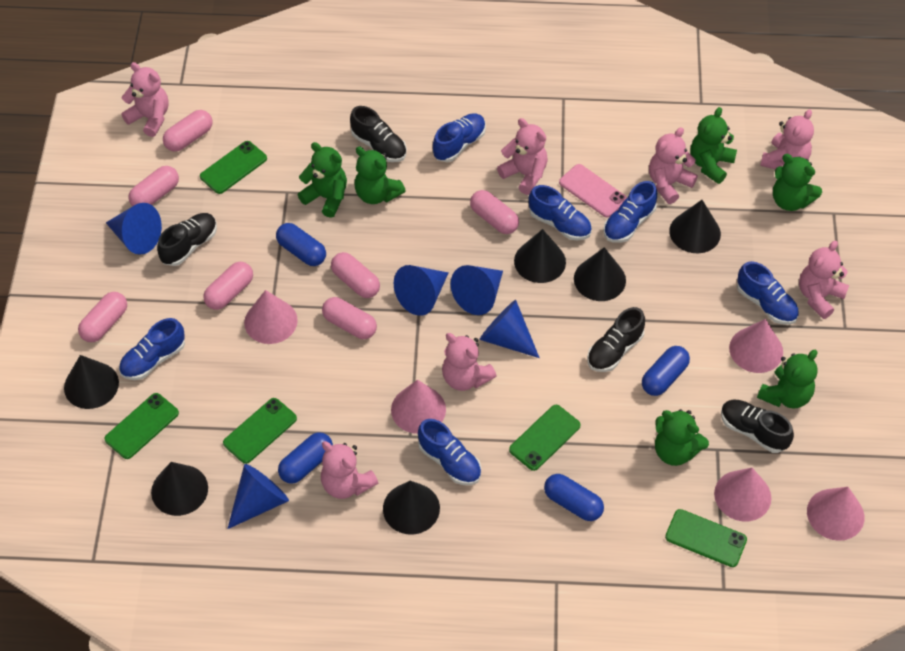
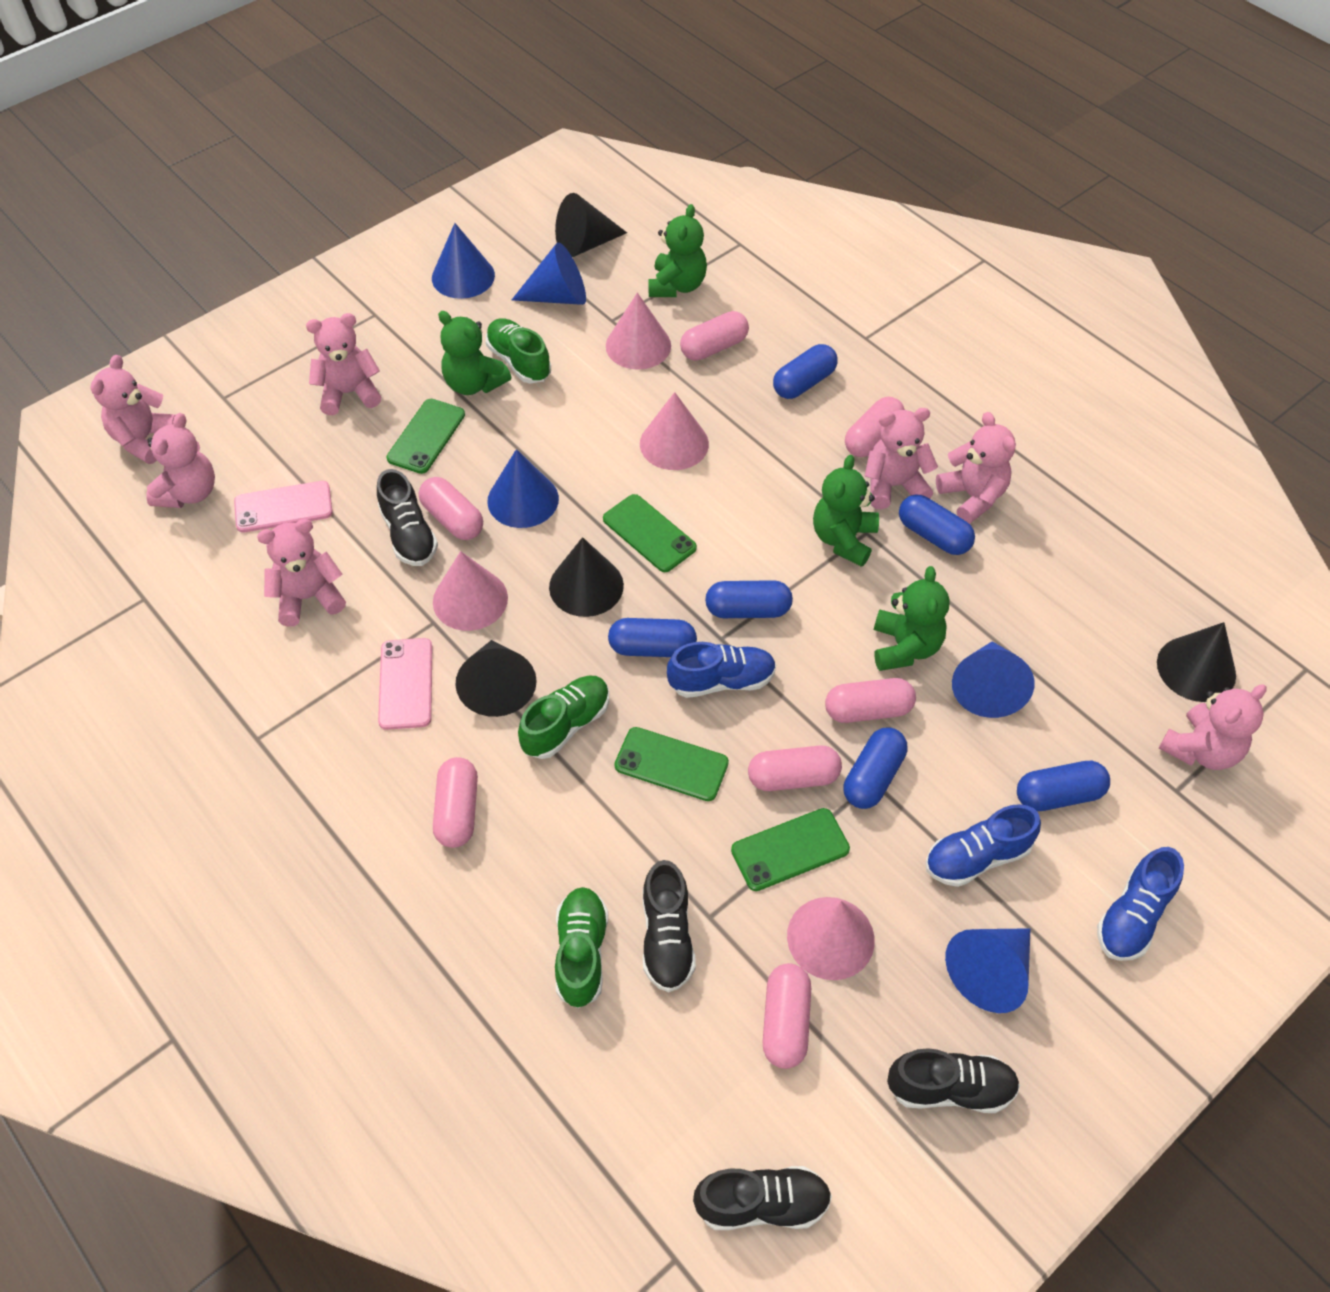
black cone: [64,355,119,409] [151,462,208,516] [383,481,440,534] [514,229,566,283] [574,247,626,301] [669,200,721,253] = 6 -> [455,640,537,717] [549,537,624,617] [555,193,627,257] [1157,622,1236,702] = 4
blue capsule: [276,223,326,266] [278,432,333,484] [544,474,604,521] [642,346,690,396] = 4 -> [608,618,697,657] [705,580,793,618] [773,344,837,399] [844,727,907,809] [899,494,975,555] [1017,761,1110,811] = 6
blue shoe: [119,318,185,380] [418,419,481,485] [433,113,486,162] [529,185,592,240] [603,181,657,243] [737,261,799,325] = 6 -> [667,642,776,698] [925,804,1041,887] [1097,847,1184,961] = 3
green phone: [104,393,179,459] [200,141,267,194] [223,398,297,464] [509,405,581,471] [665,509,747,567] = 5 -> [386,399,465,474] [603,494,697,572] [615,727,729,801] [731,808,850,891] = 4
green shoe: none = 0 -> [486,318,551,384] [518,676,609,759] [555,887,608,1008] = 3
green teddy bear: [298,142,347,218] [354,147,406,204] [655,409,709,466] [691,107,737,184] [757,350,818,409] [773,154,822,211] = 6 -> [438,311,511,395] [648,204,707,297] [813,455,879,567] [874,566,950,671] = 4
pink cone: [244,290,298,344] [391,380,446,434] [714,468,771,521] [729,319,783,373] [807,487,864,541] = 5 -> [433,551,508,631] [606,293,671,370] [640,392,709,470] [787,897,875,980] = 4
pink phone: [559,164,627,218] = 1 -> [234,481,333,533] [378,638,432,730] = 2

